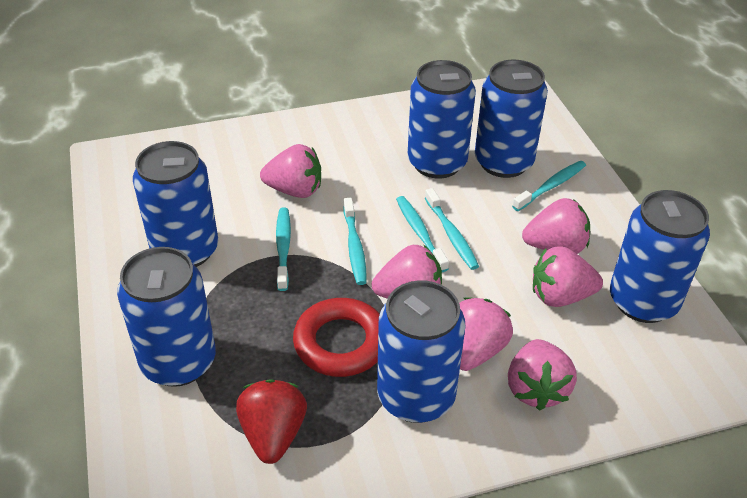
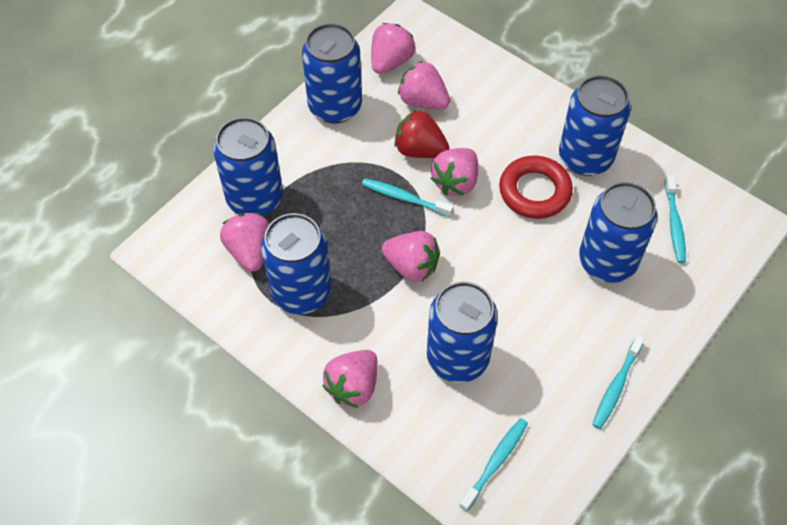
turquoise toothbrush: [276,208,291,291] [343,198,367,285] [396,196,449,272] [425,188,479,270] [512,161,586,211] = 5 -> [362,178,454,217] [460,418,528,512] [592,335,645,429] [664,175,686,263] = 4

